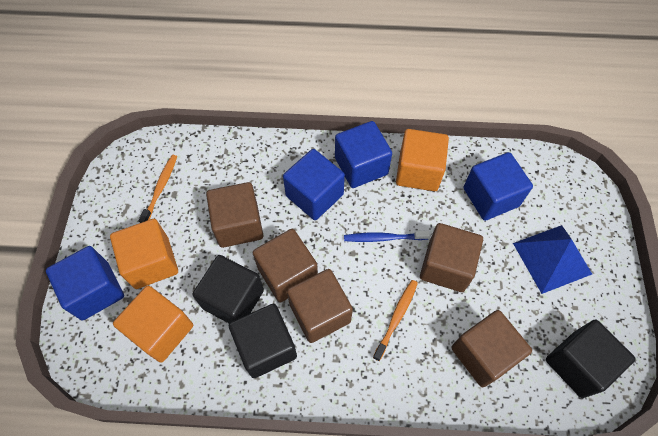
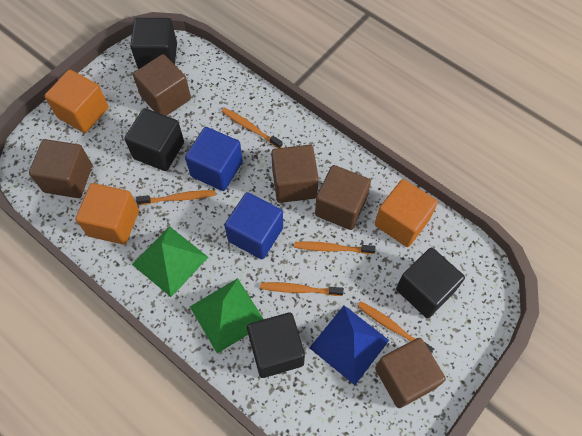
black cube: [193,255,264,323] [229,304,297,378] [546,320,636,398] = 3 -> [124,108,184,171] [130,18,177,69] [247,312,305,378] [396,248,465,318] = 4
blue cube: [46,246,124,320] [283,149,345,220] [335,121,392,188] [463,152,533,221] = 4 -> [185,127,243,191] [224,192,283,259] = 2
blue toothbrush: [344,231,430,242] = 1 -> none = 0
green pyramid: none = 0 -> [132,226,208,297] [190,278,264,354] = 2
orange toothbrush: [139,155,177,223] [373,280,418,361] = 2 -> [136,190,216,205] [222,108,283,148] [260,282,344,296] [294,241,376,254] [357,302,434,354] = 5

